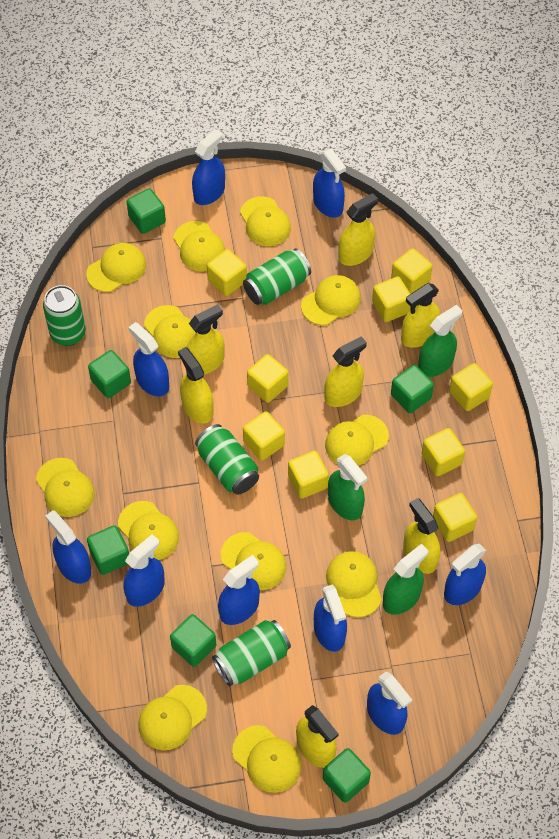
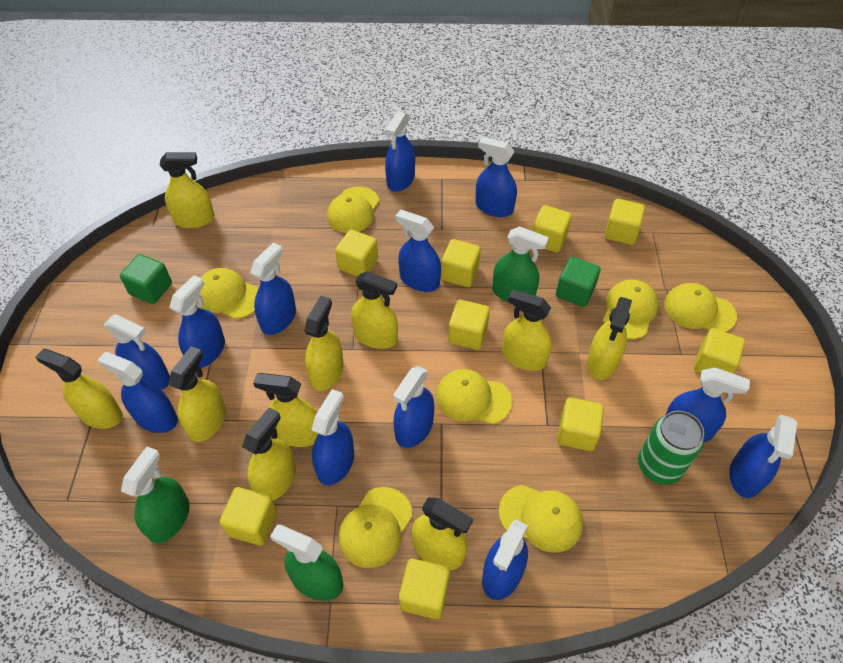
blue spray bottle: [45,510,91,584] [124,534,165,607] [129,322,169,396] [192,129,225,205] [218,555,260,625] [313,148,346,218] [314,585,347,652] [367,671,412,735] [444,544,486,605] = 9 -> [97,352,178,433] [104,314,170,390] [169,275,225,368] [250,243,296,335] [312,389,354,486] [385,111,415,192] [393,366,434,448] [396,210,441,292] [475,137,517,217] [482,519,528,600] [665,367,750,442] [729,415,797,498] = 12
green can: [43,285,86,346] [195,424,259,495] [212,620,291,686] [243,249,311,305] = 4 -> [638,411,704,485] = 1
green cube: [87,525,129,575] [88,350,131,398] [127,188,166,234] [170,614,216,667] [323,748,371,803] [391,365,434,413] = 6 -> [120,254,172,304] [556,257,601,307] = 2
yellow cap: [36,458,95,517] [86,243,146,292] [118,501,179,560] [138,685,207,750] [144,305,196,358] [173,221,225,272] [221,532,286,590] [232,725,302,793] [240,196,291,246] [301,275,361,325] [325,415,389,466] [326,551,382,617] = 12 -> [197,268,259,319] [327,186,379,233] [338,487,413,568] [436,369,512,424] [499,485,583,553] [603,280,659,339] [664,283,737,332] = 7
yellow spray bottle: [178,347,214,423] [186,304,225,375] [296,705,339,768] [324,336,367,407] [338,193,378,266] [401,283,440,348] [403,498,440,574] = 7 -> [35,349,122,429] [160,152,215,228] [168,346,226,442] [242,407,296,501] [253,373,318,447] [304,296,343,391] [351,271,398,349] [412,497,473,570] [502,289,552,371] [587,297,632,380] = 10

